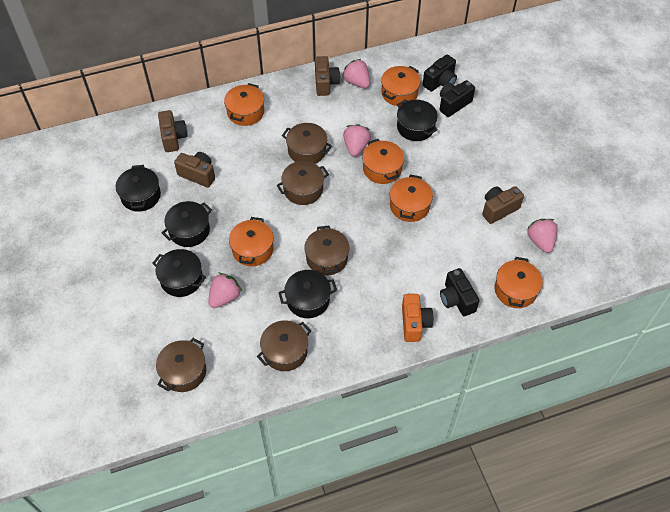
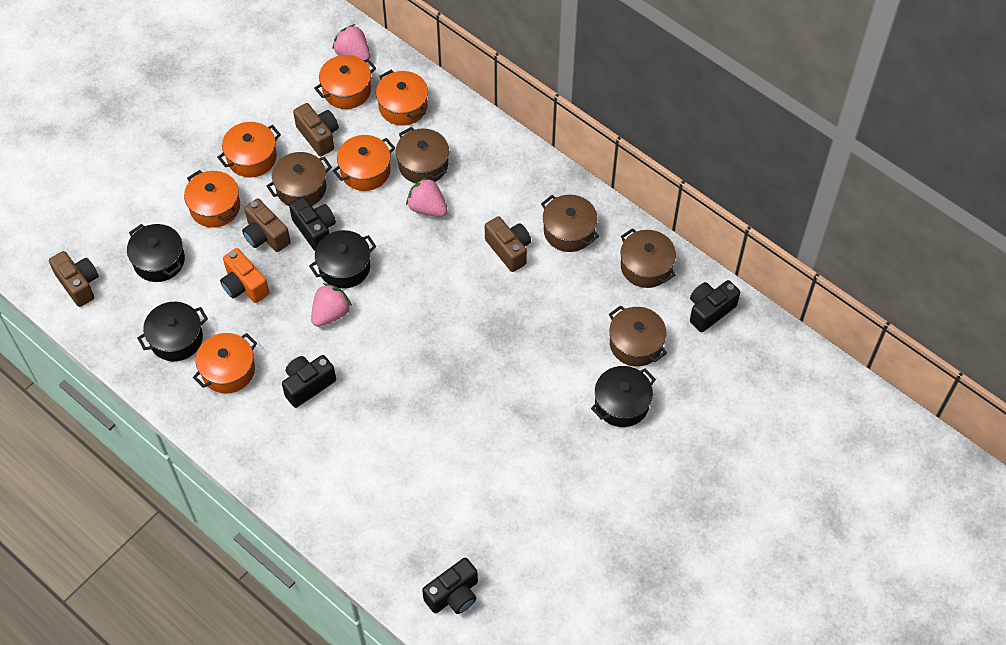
black camera: [423,55,457,92] [440,80,475,117] [440,268,479,316] = 3 -> [282,355,336,408] [289,197,336,251] [422,557,478,614] [690,280,740,332] = 4
black pot: [116,165,161,212] [152,249,206,297] [162,201,212,247] [278,270,337,318] [397,99,438,141] = 5 -> [127,224,185,282] [137,302,208,361] [309,230,376,289] [591,366,656,427] = 4
pink strawberry: [208,273,242,308] [342,59,370,88] [343,124,371,157] [527,219,558,253] = 4 -> [311,283,352,327] [333,24,370,60] [406,177,448,217] = 3

